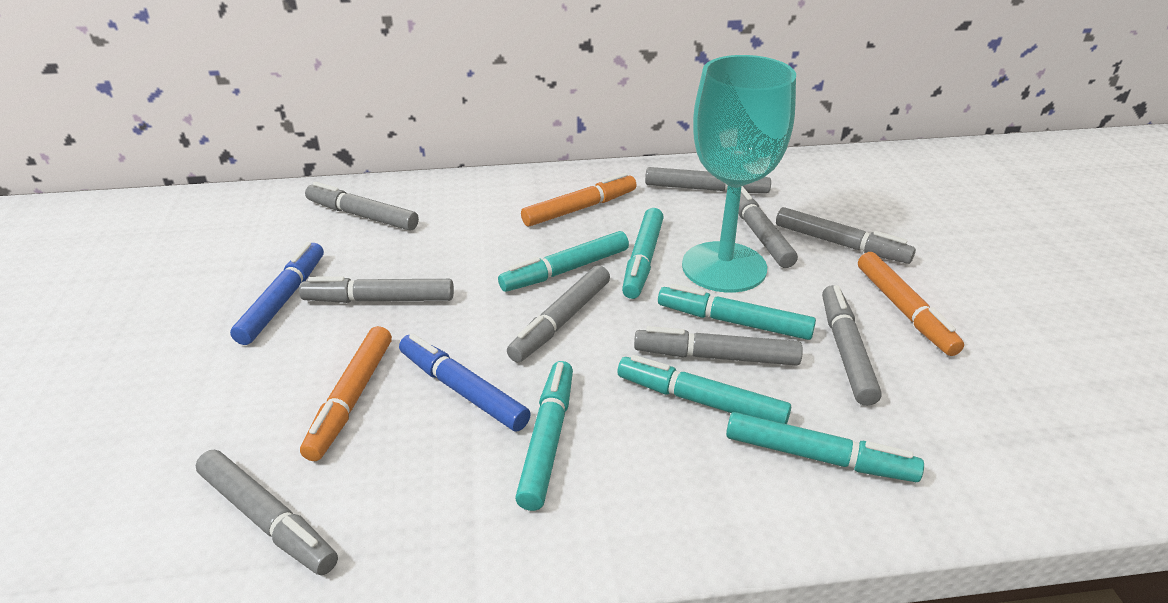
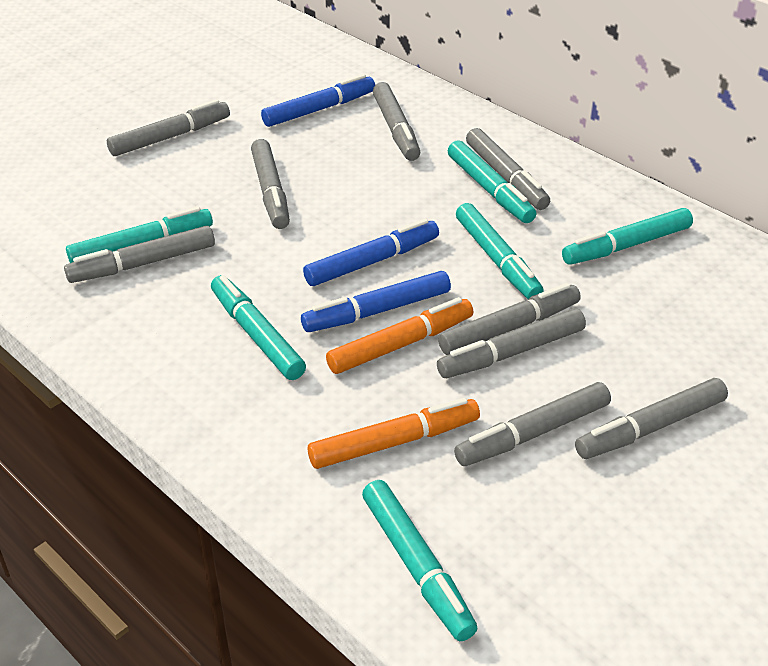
blue marker: [230,242,324,345] [399,334,531,431] = 2 -> [261,74,375,127] [301,271,451,332] [303,219,439,286] = 3
orange marker: [300,326,392,461] [521,173,636,226] [858,252,964,356] = 3 -> [308,398,480,469] [326,297,474,374] = 2
turquoise goblet: [682,55,796,293] = 1 -> none = 0

